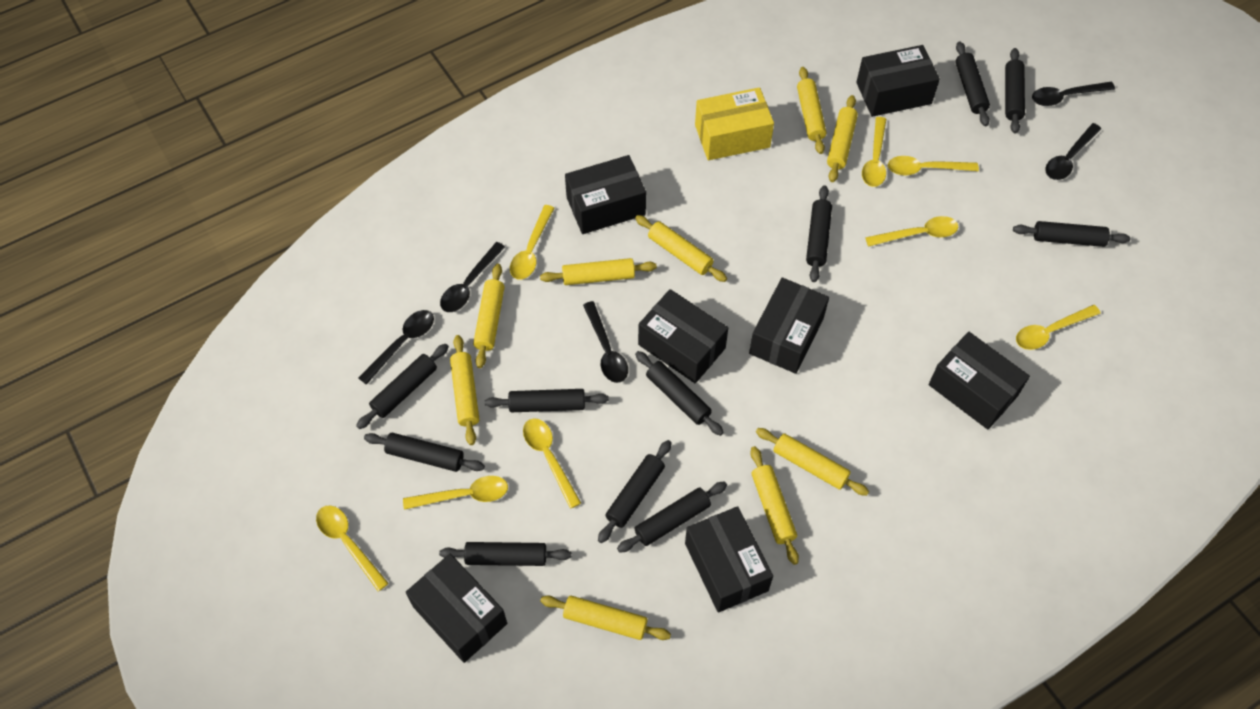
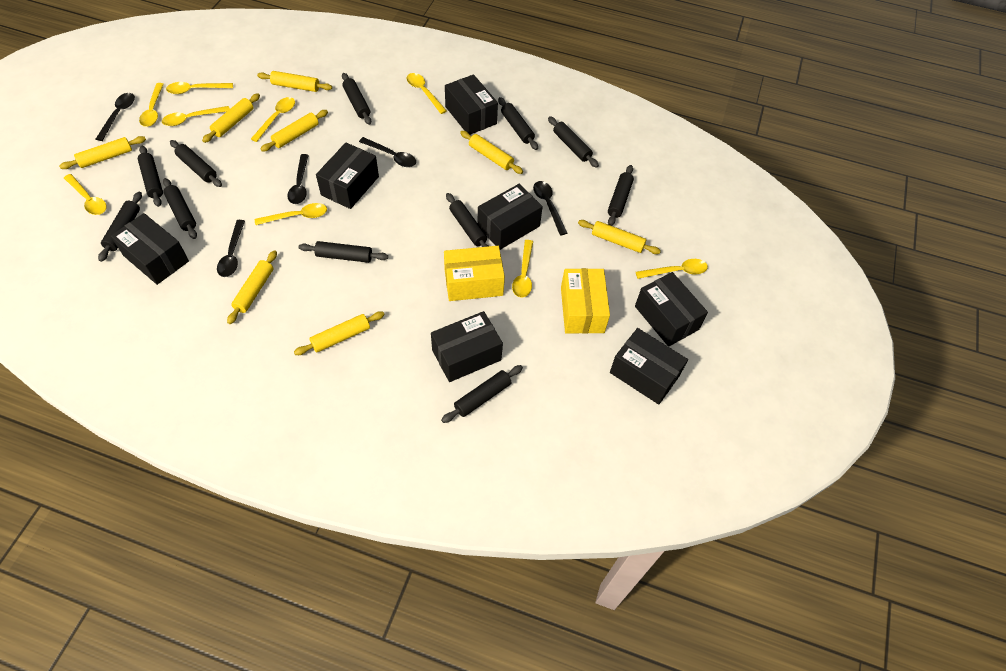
yellow box: [695,87,774,160] = 1 -> [444,246,505,301] [561,268,610,334] = 2
yellow rolling pin: [450,335,479,445] [473,264,505,368] [540,258,657,285] [540,596,671,640] [635,215,727,282] [750,446,799,565] [756,428,869,496] [797,67,826,154] [827,95,858,182] = 9 -> [59,136,146,169] [202,93,260,143] [227,250,277,324] [257,71,332,92] [261,110,328,152] [294,311,385,355] [460,131,523,174] [578,220,661,254] = 8
yellow spoon: [316,506,389,591] [403,476,508,510] [510,205,554,280] [523,418,581,509] [862,117,886,187] [865,216,958,247] [888,156,979,175] [1016,305,1101,350] = 8 -> [64,174,107,215] [139,83,164,127] [162,106,230,126] [166,82,233,94] [251,97,295,142] [255,203,327,225] [407,73,447,114] [512,240,533,298] [636,259,708,279] = 9

